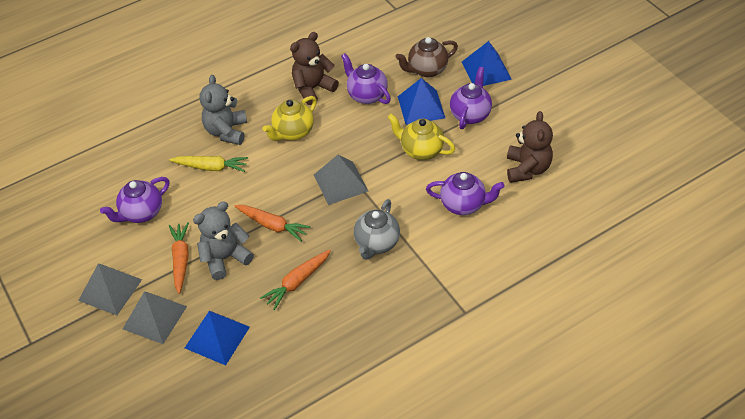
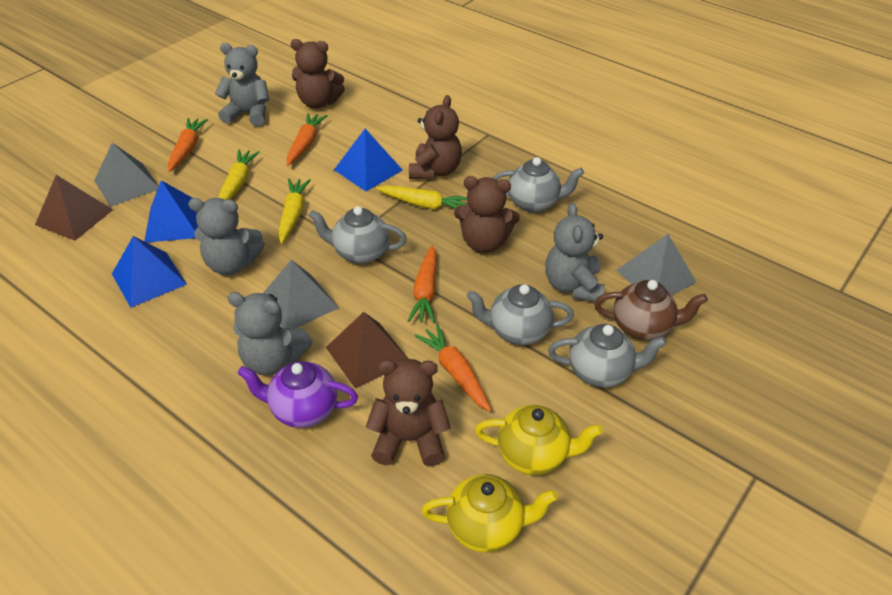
brown pyramid: none = 0 -> [35,175,113,241] [326,312,408,389] = 2
brown teddy bear: [290,32,339,105] [507,111,553,183] = 2 -> [290,39,345,108] [366,359,451,466] [409,95,462,180] [454,176,520,253] = 4
grey teapot: [354,199,400,260] = 1 -> [308,206,407,264] [466,284,574,345] [493,157,584,213] [548,324,667,388] = 4
grey teddy bear: [193,201,254,280] [200,75,247,145] = 2 -> [188,198,265,275] [215,43,269,127] [227,292,312,375] [545,203,605,303] = 4
orange carrot: [169,222,189,294] [235,205,311,241] [260,250,331,310] = 3 -> [168,118,208,172] [287,113,327,166] [408,245,436,324] [414,324,491,412] = 4
purple teapot: [100,177,169,223] [341,53,391,104] [426,172,505,215] [450,67,492,129] = 4 -> [238,361,358,428] = 1
yellow carrot: [169,156,248,172] = 1 -> [218,150,260,200] [278,179,311,244] [376,185,467,209] = 3

